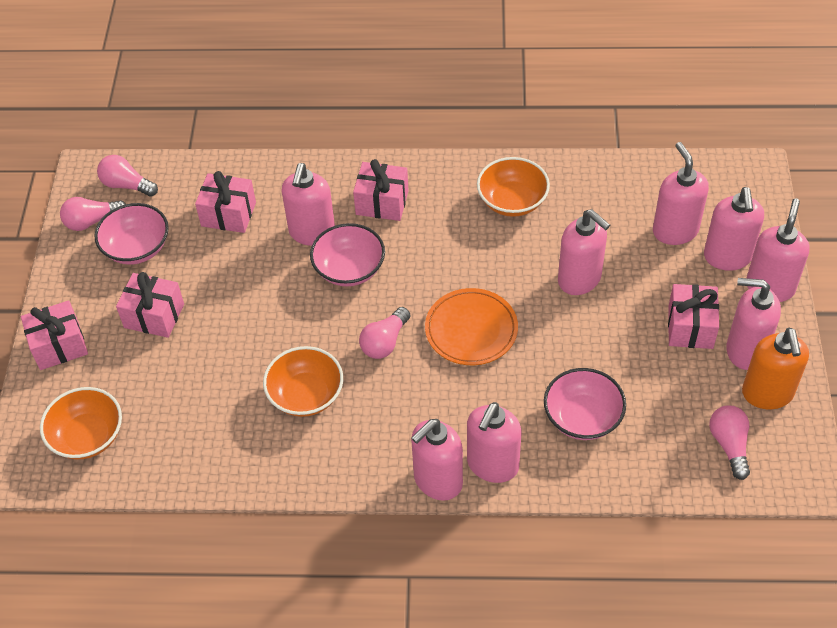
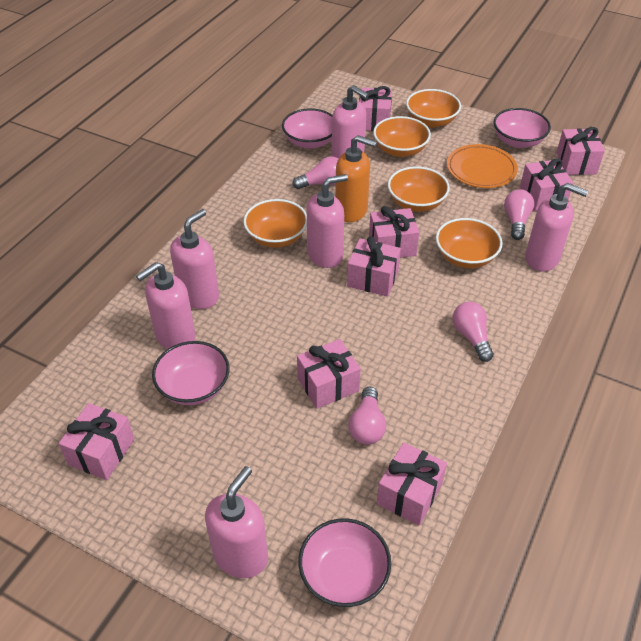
orange bowl: [40,387,122,459] [263,346,343,417] [477,157,550,217] = 3 -> [243,199,307,248] [373,116,431,157] [388,166,450,212] [406,89,461,128] [436,218,502,268] = 5
pink bowl: [94,203,169,265] [310,223,385,286] [544,368,626,440] = 3 -> [152,341,230,405] [282,108,333,149] [298,518,391,607] [493,108,551,148] = 4
pink gift: [21,300,88,370] [116,272,184,338] [195,171,256,233] [353,159,409,221] [668,284,719,349] = 5 -> [58,403,134,480] [297,339,361,409] [347,236,401,297] [359,86,392,131] [369,206,419,258] [377,442,447,526] [520,158,574,211] [557,127,605,175] = 8
pink soap dispenser: [282,163,335,246] [411,419,463,501] [467,402,521,483] [558,209,610,295] [653,142,709,245] [704,187,764,271] [726,278,781,370] [747,198,810,302] = 8 -> [136,262,196,349] [170,209,219,309] [205,466,268,578] [307,174,348,268] [332,85,369,159] [525,183,588,272] = 6

